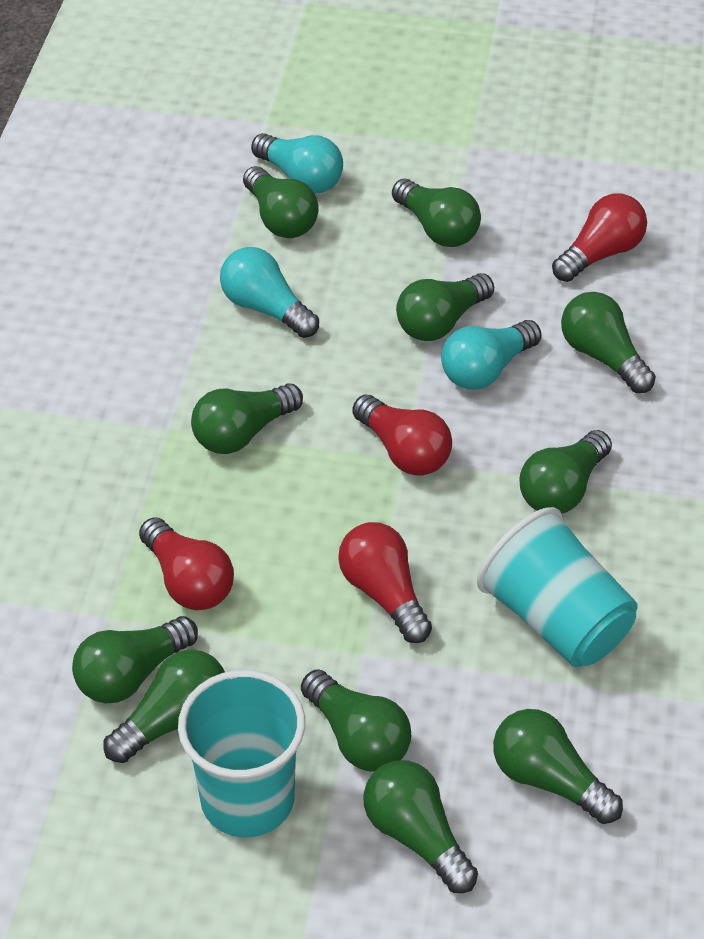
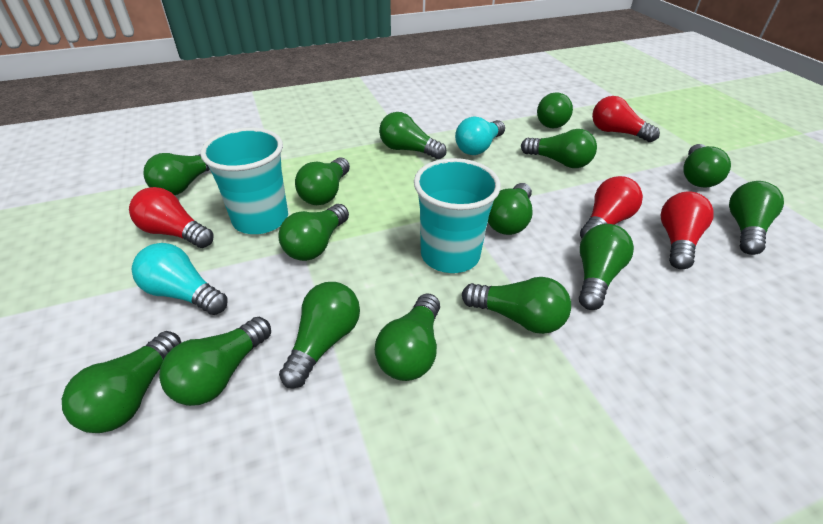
green light bulb: [72,616,198,703] [104,649,225,763] [191,383,303,454] [243,166,319,238] [301,670,411,772] [363,760,478,893] [392,179,481,247] [396,273,494,341] [493,709,623,824] [519,430,612,513] [561,292,656,393] = 11 -> [62,331,181,433] [143,153,210,195] [159,317,271,406] [278,204,349,261] [279,282,360,388] [295,158,350,205] [375,293,440,381] [379,112,447,159] [462,277,571,334] [488,183,533,235] [521,129,597,168] [537,92,573,128] [579,224,634,310] [683,144,731,188] [729,181,784,255] = 15
turquoise light bulb: [220,247,319,338] [251,133,343,194] [441,320,542,389] = 3 -> [132,243,228,315] [455,117,505,155] = 2

